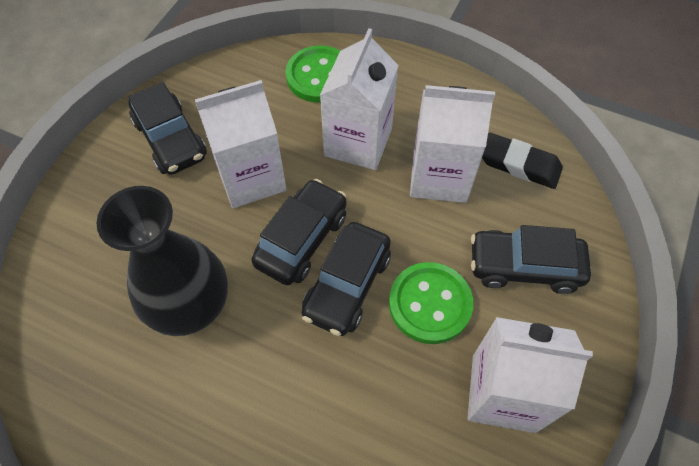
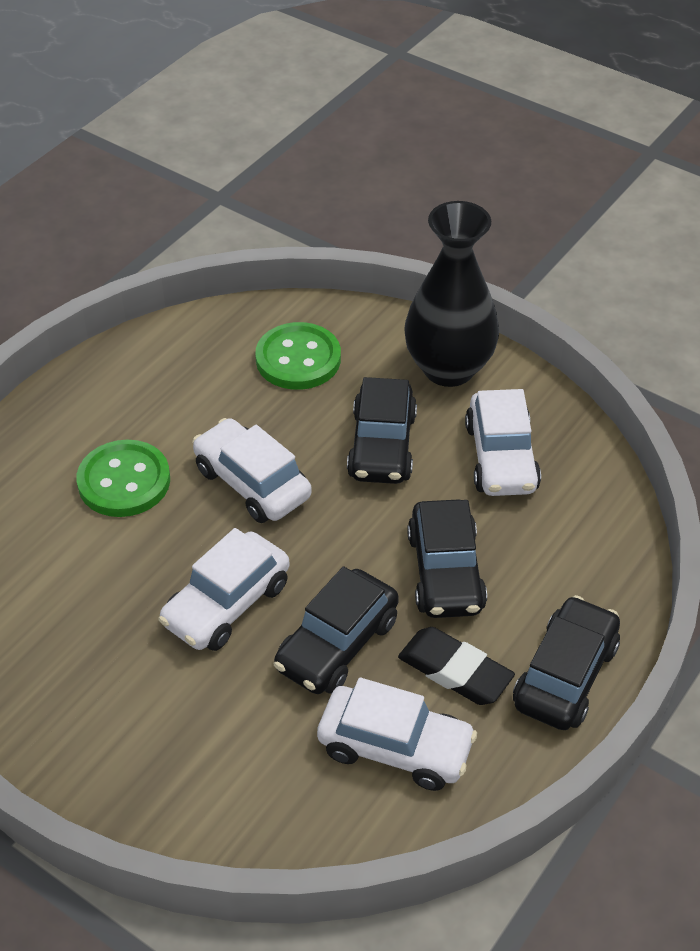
white car: none = 0 -> [158,528,289,651] [192,418,312,523] [317,678,477,791] [465,389,541,496] = 4
white carton: [195,80,287,208] [320,28,399,170] [410,85,495,203] [467,317,593,433] = 4 -> none = 0

